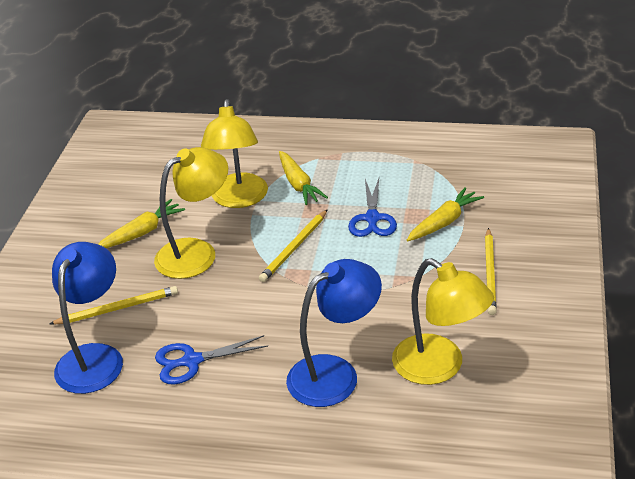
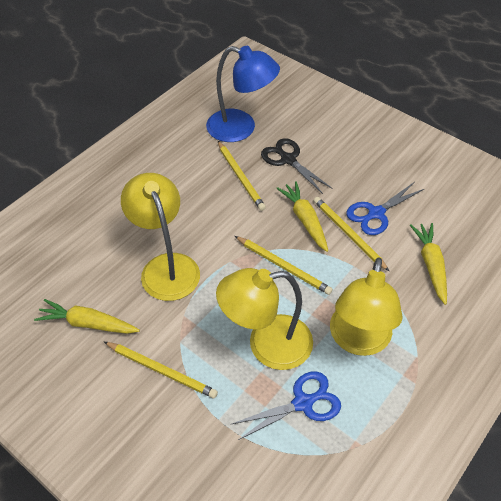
black scissors: none = 0 -> [261,138,333,194] = 1
blue lamp: [52,242,123,394] [286,259,382,407] = 2 -> [206,46,280,142] = 1
yellow pencil: [49,286,178,325] [259,209,328,282] [485,228,497,315] = 3 -> [104,342,218,399] [218,141,266,211] [235,236,333,295] [314,197,389,271] = 4

